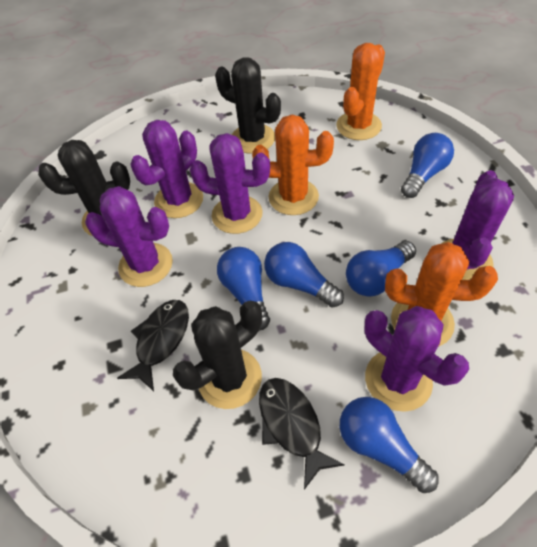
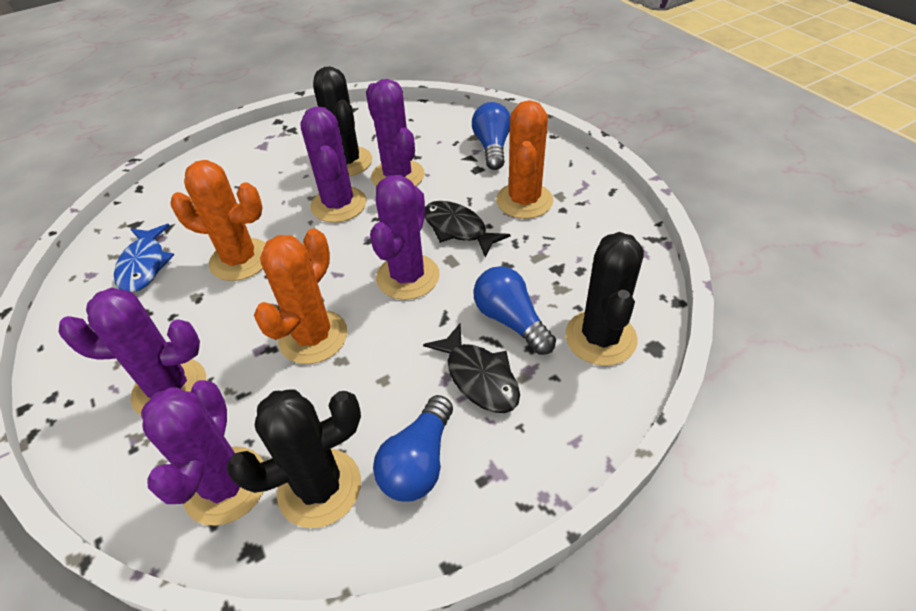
blue fish: none = 0 -> [114,224,174,293] = 1
blue light bulb: [217,247,270,330] [264,242,344,308] [340,397,438,493] [346,241,416,297] [401,133,454,198] = 5 -> [373,395,453,502] [472,102,510,170] [474,266,556,355] = 3

